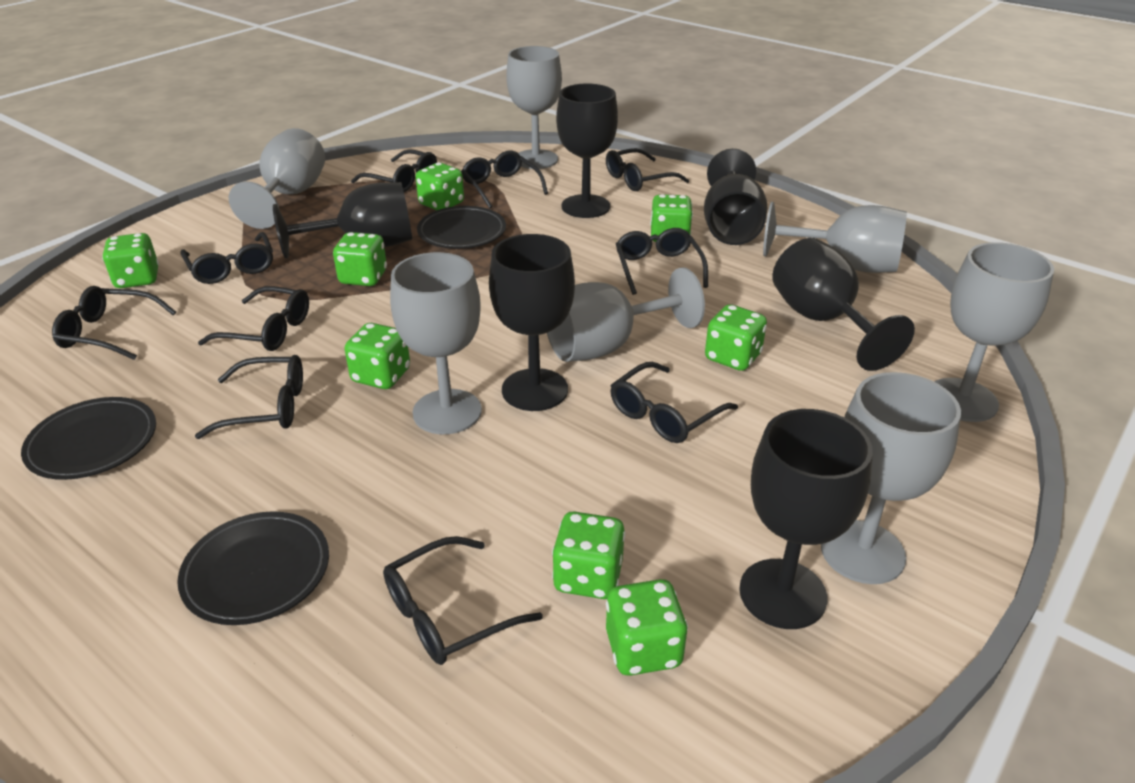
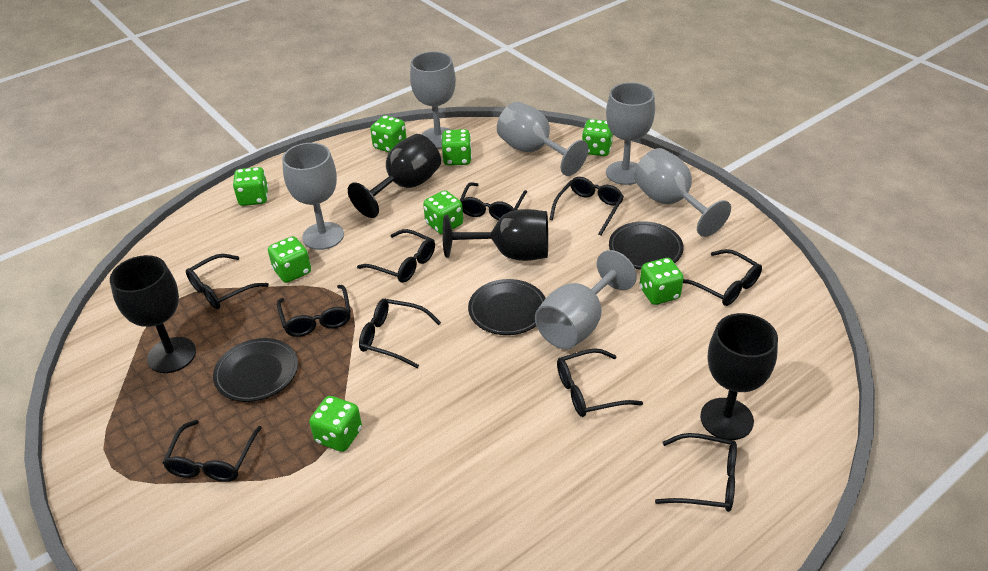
black goblet: [273,182,412,259] [489,234,575,411] [556,83,618,218] [704,149,768,245] [739,409,873,629] [772,238,915,371] = 6 -> [110,255,196,373] [348,134,441,218] [442,209,548,261] [700,313,778,440] = 4
grey goblet: [229,128,325,229] [390,252,482,434] [506,46,562,169] [547,267,705,362] [763,202,907,273] [821,372,961,584] [934,242,1054,422] = 7 -> [282,143,344,250] [410,51,456,149] [497,102,588,176] [535,250,637,349] [606,82,655,185] [634,148,731,237] = 6

